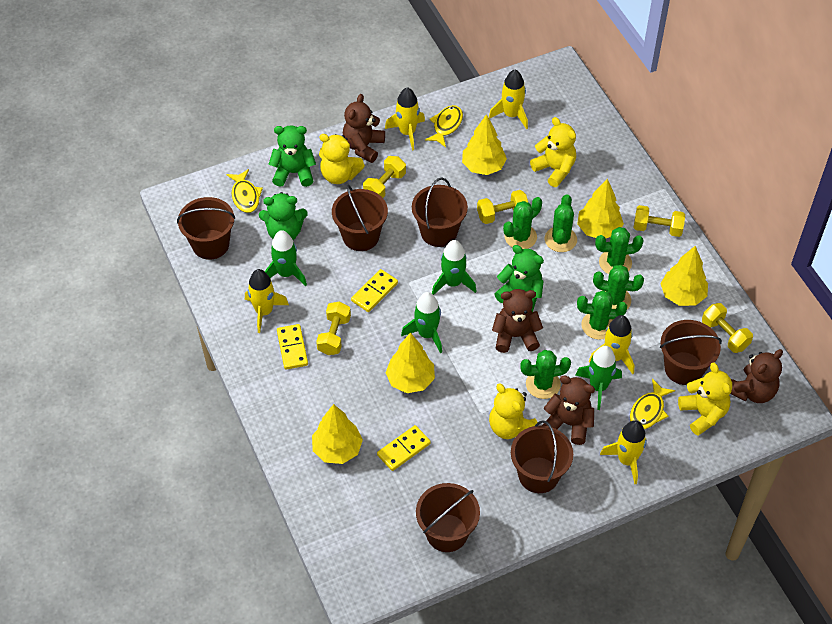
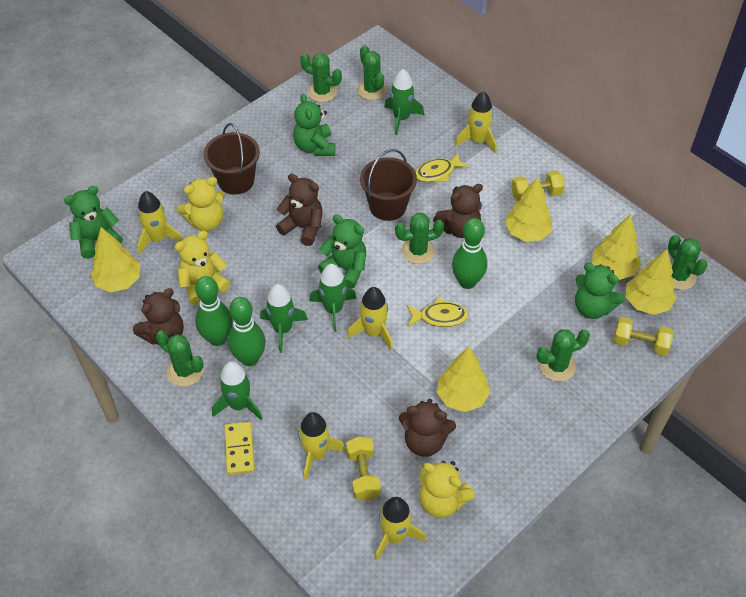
brown bucket: [177,197,235,260] [332,184,388,251] [412,178,468,247] [416,483,480,552] [511,420,573,493] [660,320,722,385] = 6 -> [204,123,260,195] [360,149,417,221] = 2
green bowling pin: none = 0 -> [195,276,233,346] [228,297,266,366] [452,218,487,289] = 3
green teddy bear: [259,192,308,240] [269,126,316,187] [495,245,544,312] = 3 -> [64,186,123,259] [293,94,335,156] [318,215,366,289] [575,263,625,319] = 4
yellow domino: [277,324,308,370] [351,269,398,312] [377,425,431,471] = 3 -> [224,422,255,475] = 1
yellow dumbbell: [316,302,351,355] [363,156,406,198] [477,190,528,224] [634,205,685,237] [702,303,753,353] = 5 -> [346,436,381,501] [511,170,565,201] [613,317,673,356] = 3
yellow fish: [226,169,263,213] [425,105,463,147] [630,379,675,429] = 3 -> [407,298,469,327] [415,152,469,182] = 2
yellow teddy bear: [319,134,365,184] [489,383,539,439] [530,117,576,187] [678,363,732,436] = 4 -> [174,231,231,305] [177,177,225,231] [419,461,475,518] = 3

